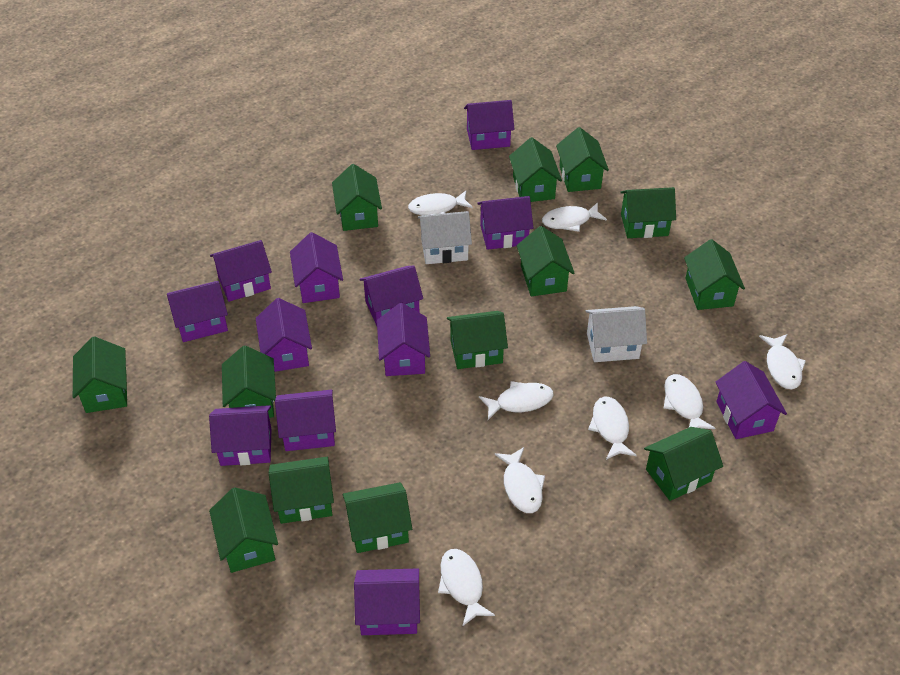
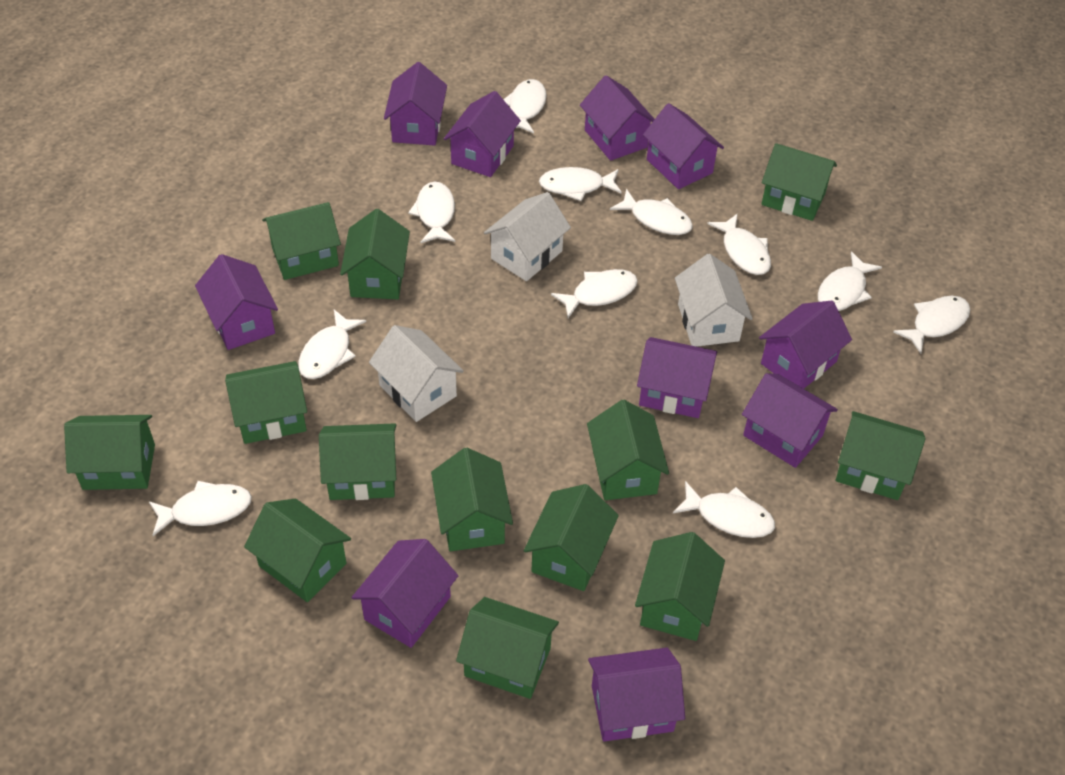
purple house: [167,281,228,342] [209,405,271,466] [210,240,272,302] [256,298,312,372] [275,390,336,451] [290,232,343,303] [354,568,420,635] [360,265,423,326] [377,303,430,376] [464,100,514,150] [477,196,533,250] [715,361,787,439] = 12 -> [195,254,278,350] [352,539,458,648] [384,62,447,146] [444,91,521,177] [580,75,655,161] [588,648,685,742] [637,337,717,418] [643,103,724,189] [742,373,838,468] [759,301,852,389] = 10
white fish: [408,191,473,215] [438,549,495,627] [479,381,554,420] [494,447,545,513] [542,202,607,232] [588,397,637,460] [663,374,715,429] [759,334,806,389] = 8 -> [149,481,252,536] [298,310,366,379] [408,182,455,243] [503,79,547,133] [539,167,622,201] [551,269,638,318] [610,189,693,235] [673,481,775,538] [708,213,771,275] [818,252,882,311] [893,296,970,354] = 11
white house: [418,211,472,264] [586,306,647,362] = 2 -> [369,325,464,422] [484,192,571,281] [675,254,753,347] = 3

